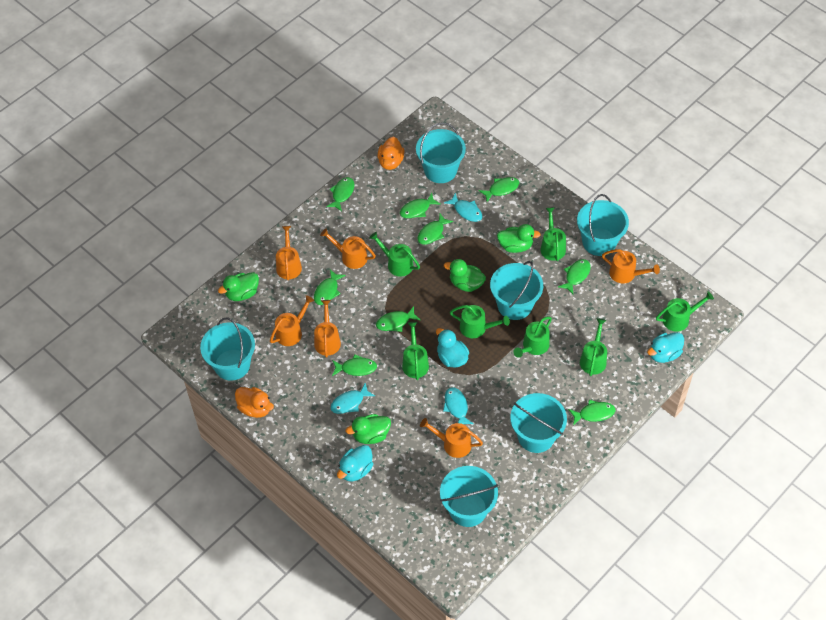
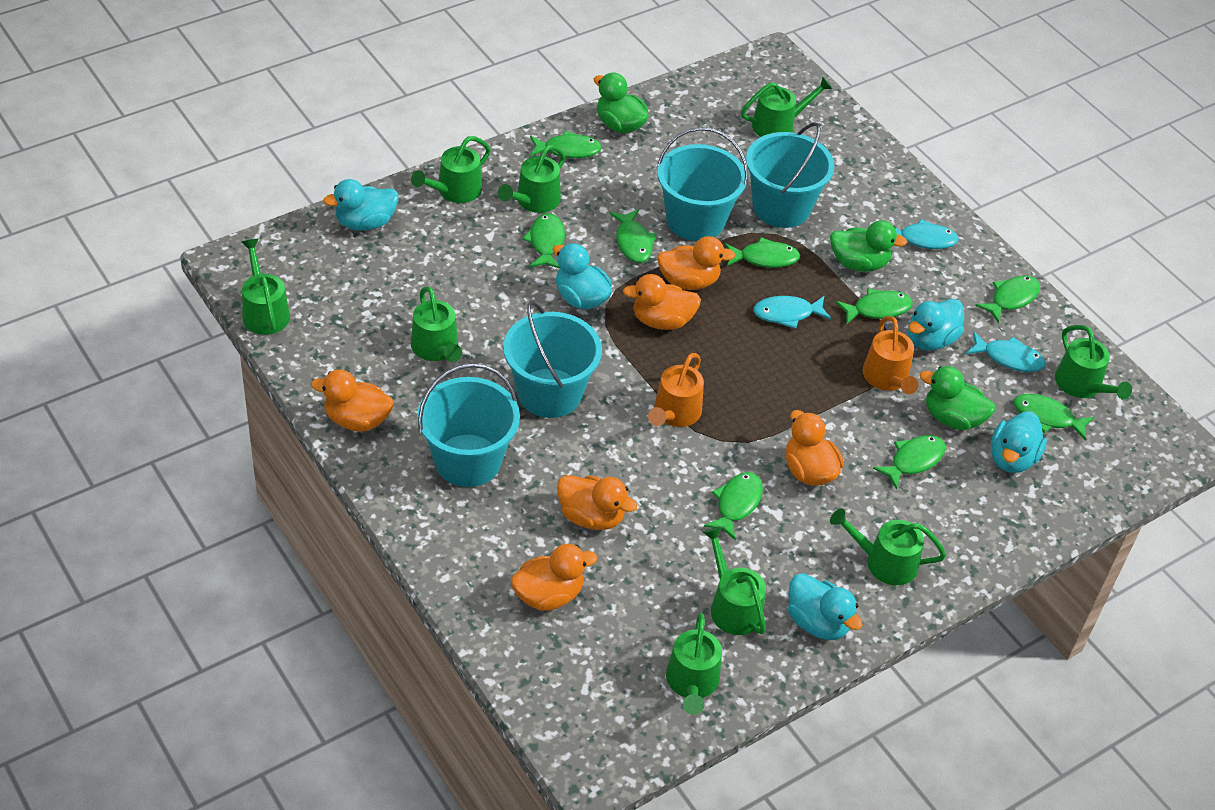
green duck: [218,272,259,301] [346,414,391,444] [444,259,486,292] [497,224,541,253] = 4 -> [594,73,649,133] [830,220,907,272] [920,366,995,430] = 3
green watering can: [369,232,420,277] [402,322,429,380] [450,305,510,338] [513,316,552,358] [540,207,566,261] [580,318,607,376] [656,291,714,332] = 7 -> [241,239,290,335] [411,136,491,203] [411,286,462,362] [498,145,565,213] [666,613,722,715] [703,527,766,635] [741,77,833,137] [830,508,946,585] [1055,325,1132,400] = 9
orange duck: [235,387,274,418] [378,136,405,170] = 2 -> [311,370,394,432] [511,544,597,611] [557,475,637,530] [623,274,701,330] [657,236,735,290] [786,410,844,486] = 6
orange watering can: [270,296,314,346] [276,226,302,280] [314,300,341,357] [320,228,376,269] [420,418,483,458] [602,249,660,284] = 6 -> [648,353,704,427] [862,316,919,394] = 2
turquoise bucket: [200,317,255,381] [416,122,466,183] [440,466,498,527] [490,261,543,320] [510,393,567,453] [577,194,629,256] = 6 -> [417,363,520,487] [503,301,602,418] [657,127,748,241] [746,122,834,228] = 4
turquoise duck: [337,445,373,481] [436,328,469,368] [647,332,684,363] = 3 -> [323,179,399,231] [553,243,612,309] [788,573,863,640] [908,299,964,351] [991,411,1047,473] = 5

